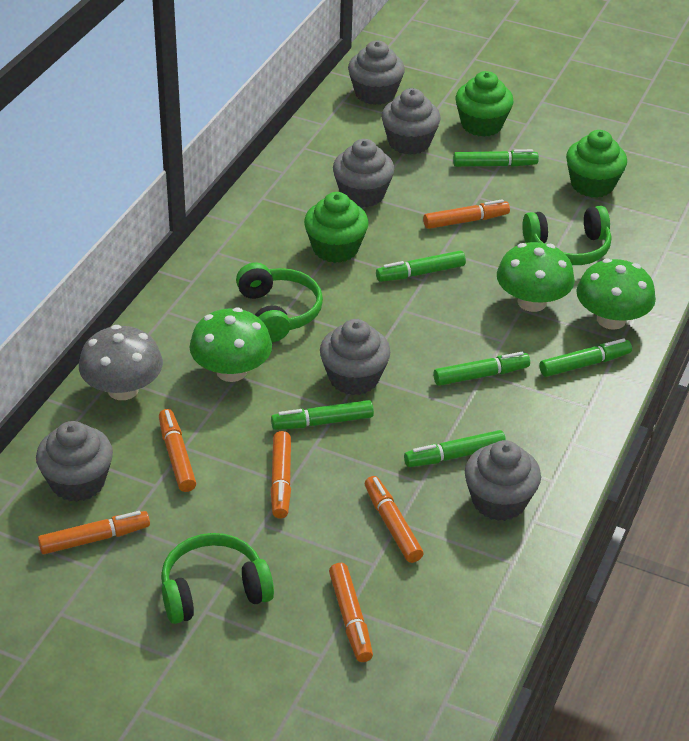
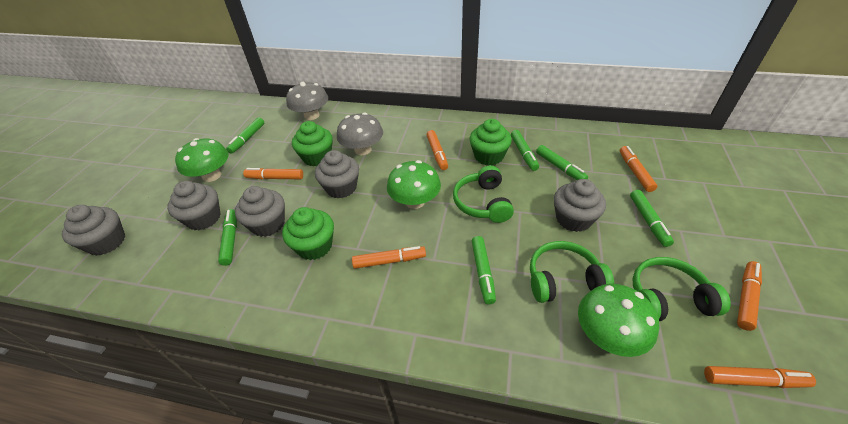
grey cupcake: [36,421,113,502] [320,319,390,395] [333,139,394,208] [348,40,405,105] [382,88,441,155] [465,440,541,521] = 6 -> [62,205,125,256] [167,181,221,230] [235,186,285,237] [315,150,359,198] [554,179,606,232] = 5
grey mushroom: [79,325,163,400] = 1 -> [286,82,328,120] [337,113,383,155] = 2

